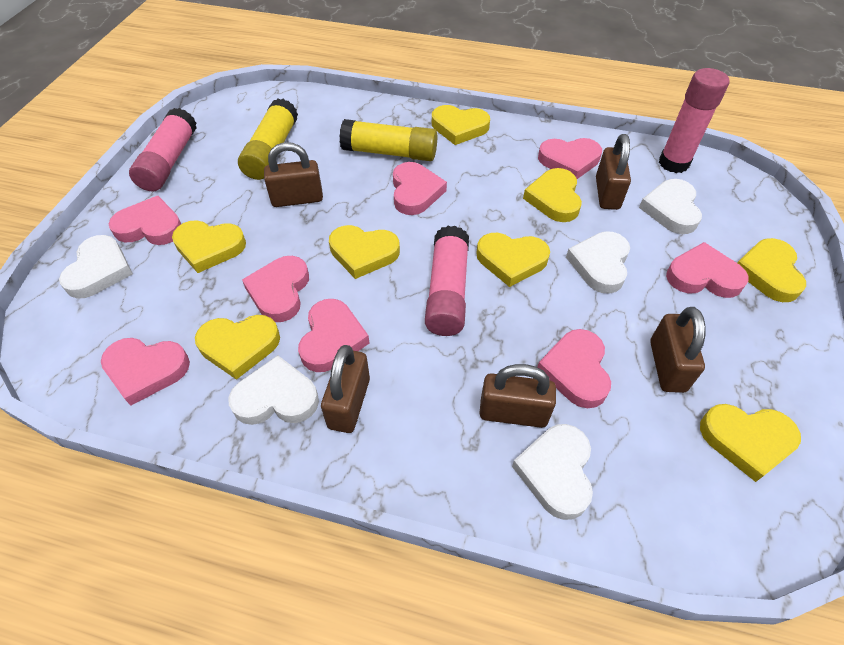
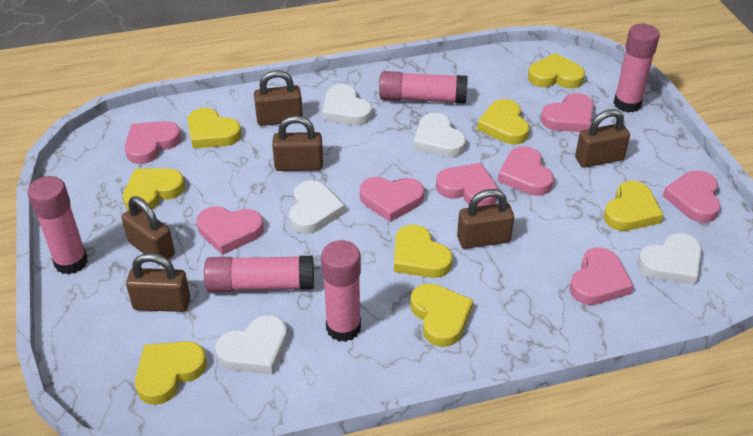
brown padlock: [264,142,323,207] [321,345,370,433] [479,364,556,428] [596,134,631,210] [650,307,706,393] = 5 -> [121,196,175,265] [126,253,190,312] [254,70,303,126] [272,116,323,171] [457,189,514,249] [575,109,630,168] = 6
pink glue stick: [129,108,197,192] [425,226,469,336] [659,68,729,173] = 3 -> [28,176,88,275] [204,256,314,292] [321,240,361,342] [379,71,468,104] [614,24,660,113] = 5
yellow glue stick: [238,98,298,180] [339,119,437,161] = 2 -> none = 0

